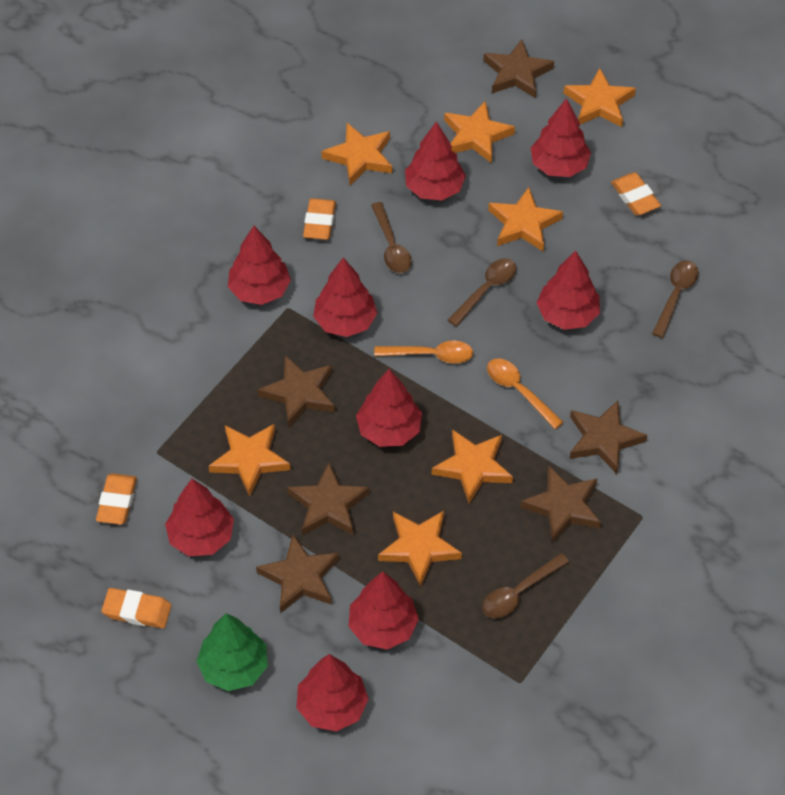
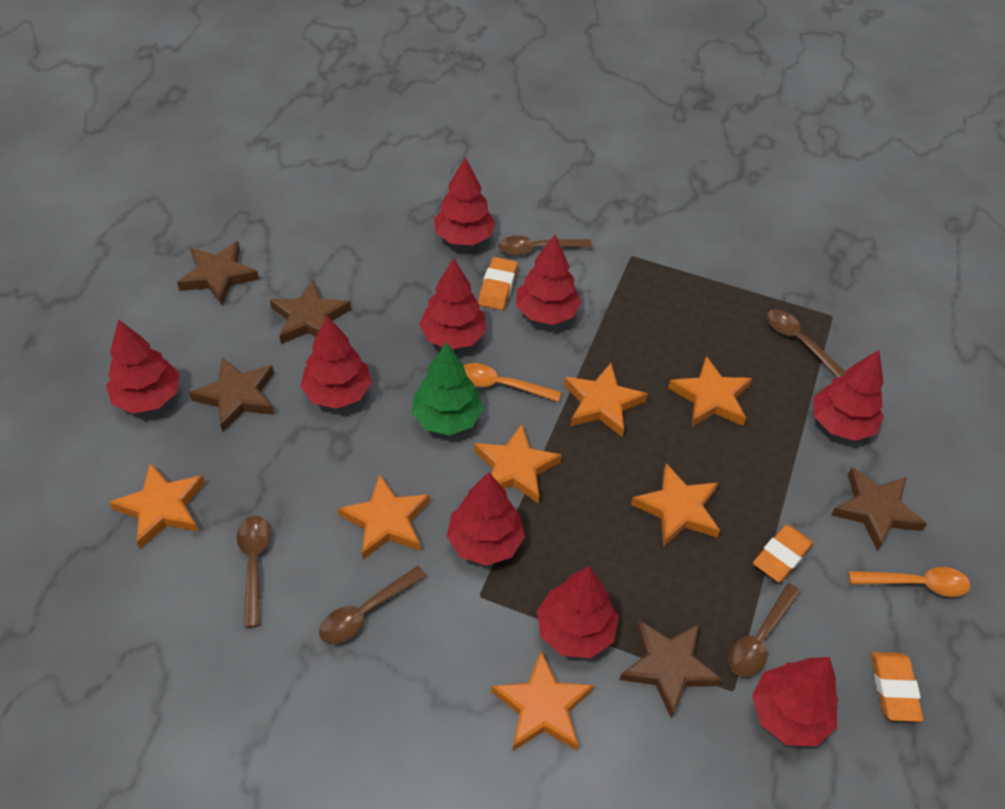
brown spoon: [371,202,412,273] [448,258,516,327] [482,553,569,618] [652,260,698,338] = 4 -> [237,516,271,627] [319,566,426,644] [498,236,592,255] [729,583,801,677] [767,309,845,378] = 5
brown star: [256,534,339,613] [258,356,335,427] [287,463,370,536] [483,39,554,98] [520,466,601,543] [569,400,647,474] = 6 -> [177,241,259,305] [189,357,274,432] [270,280,351,344] [619,620,723,719] [831,467,927,551] = 5
orange eraser: [96,473,137,525] [102,588,172,628] [303,198,336,240] [611,172,661,215] = 4 -> [478,257,517,310] [753,524,813,582] [871,652,924,722] = 3

